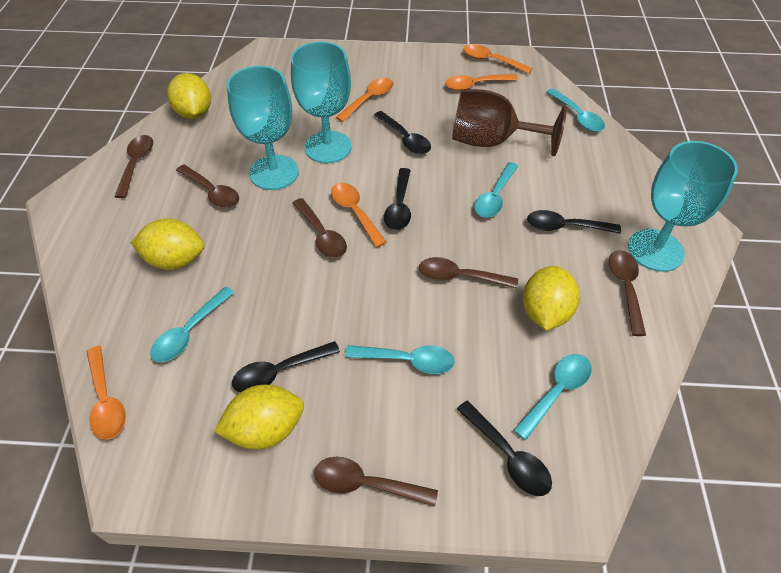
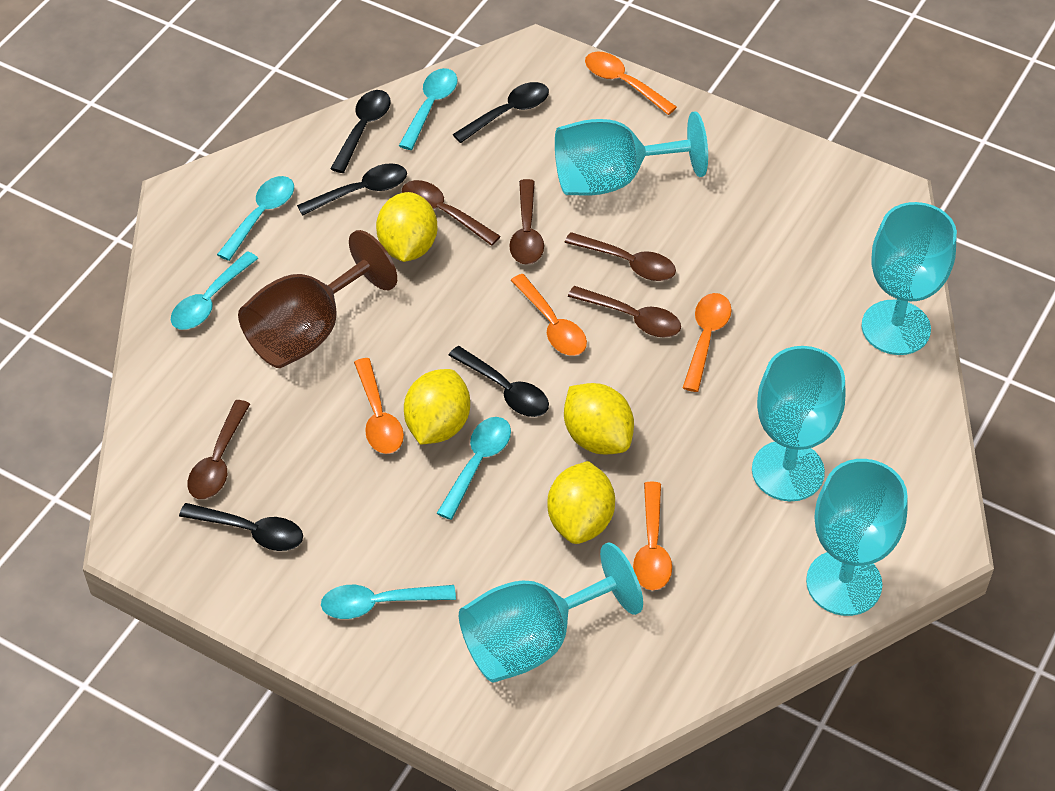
brown spoon: [115,135,153,198] [176,165,239,208] [293,198,347,258] [314,457,438,507] [419,257,518,289] [609,250,646,336] = 6 -> [188,400,250,499] [402,180,501,246] [509,179,544,265] [564,232,676,281] [568,286,681,337] = 5
turquoise goblet: [227,66,299,190] [291,41,352,163] [628,141,738,272] = 3 -> [459,543,643,683] [555,111,708,195] [752,346,845,501] [806,459,908,616] [862,202,957,355] = 5

